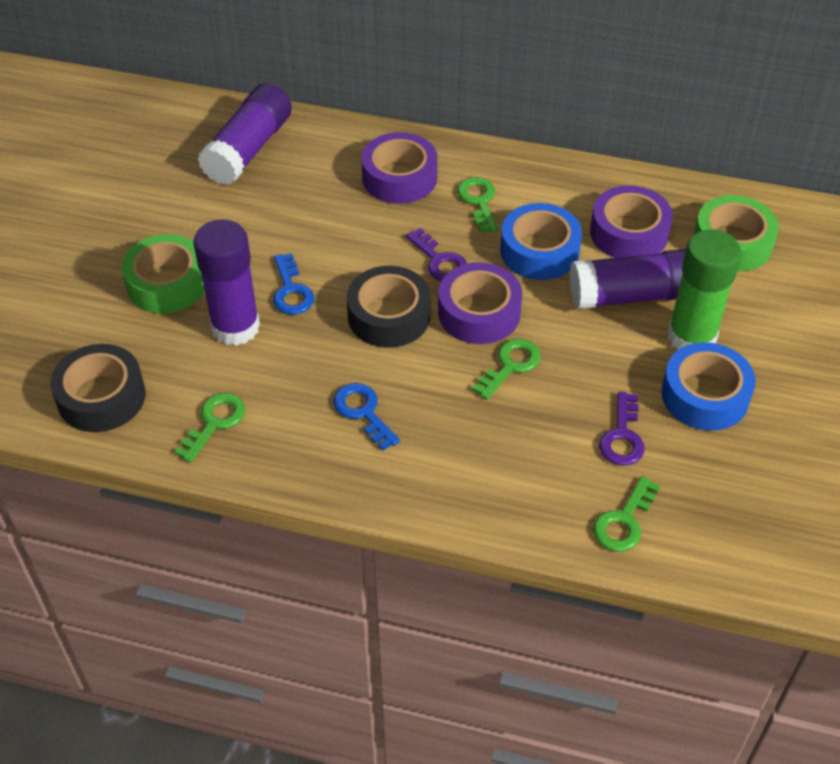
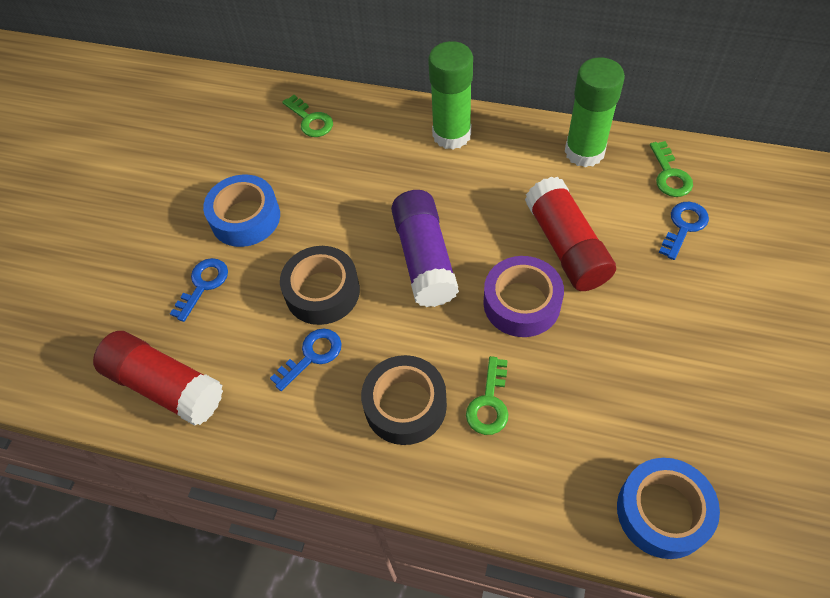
blue key: [273,253,314,315] [333,383,400,451] = 2 -> [170,258,228,322] [270,329,342,391] [659,202,709,260] = 3
green glue stick: [668,229,742,350] = 1 -> [428,41,473,150] [565,57,625,167] = 2
green key: [174,393,246,463] [457,177,498,232] [472,339,541,400] [593,476,660,552] = 4 -> [282,95,333,137] [466,356,508,435] [650,141,693,197] = 3
green tape: [121,234,205,314] [693,195,779,272] = 2 -> none = 0
purple glue stick: [193,220,260,346] [198,83,292,185] [570,249,686,309] = 3 -> [391,190,459,307] = 1
purple key: [406,228,467,281] [599,392,644,466] = 2 -> none = 0
purple tape: [361,132,438,204] [438,262,522,344] [590,185,673,258] = 3 -> [483,256,564,337] = 1
red glue stick: none = 0 -> [93,331,223,426] [525,177,616,291] = 2

